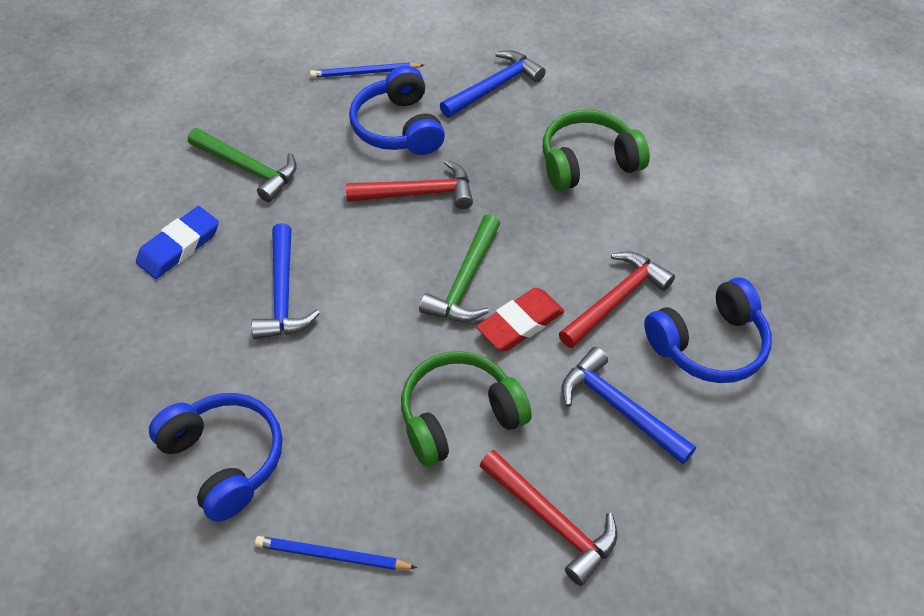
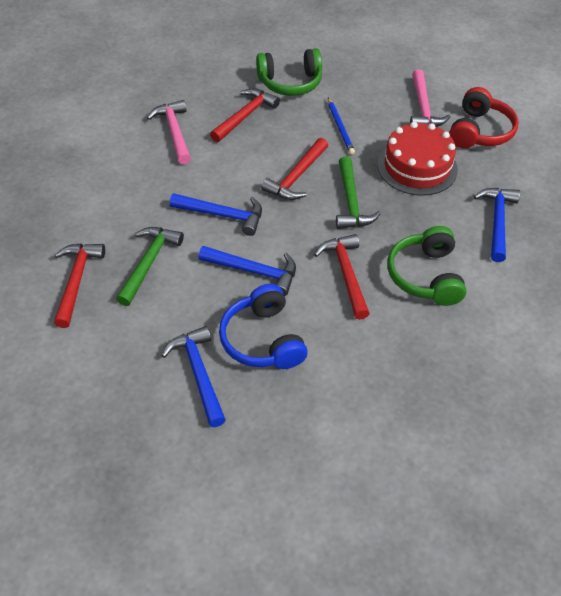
blue eraser: [136,206,219,279] = 1 -> none = 0
blue hammer: [251,223,320,339] [440,50,546,118] [562,347,696,464] = 3 -> [161,326,226,427] [170,193,262,236] [199,246,296,296] [473,188,520,262] = 4
blue headphones: [149,393,282,522] [349,66,445,155] [644,277,772,383] = 3 -> [219,284,308,369] = 1
blue pencil: [255,536,417,570] [310,63,424,78] = 2 -> [328,98,355,154] = 1
pink hammer: none = 0 -> [147,100,191,165] [410,69,450,127] = 2
red cake: none = 0 -> [377,122,458,196] = 1
red eraser: [476,288,565,351] = 1 -> none = 0
red hammer: [346,159,473,209] [480,450,617,586] [559,252,675,348] = 3 -> [54,243,105,328] [210,88,280,142] [261,138,328,200] [314,234,370,320] = 4
red headphones: none = 0 -> [449,87,519,149] = 1

